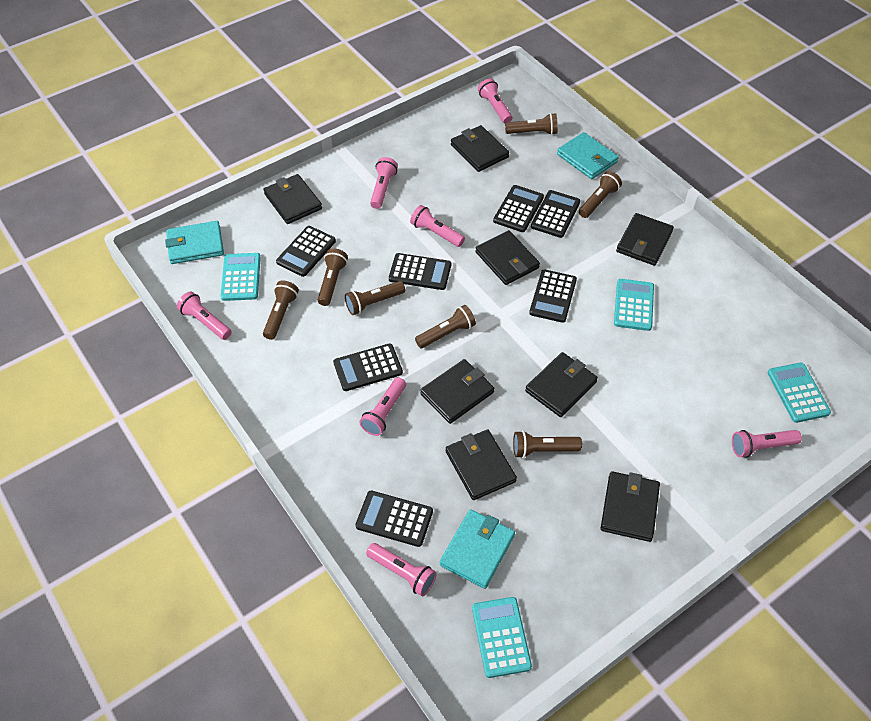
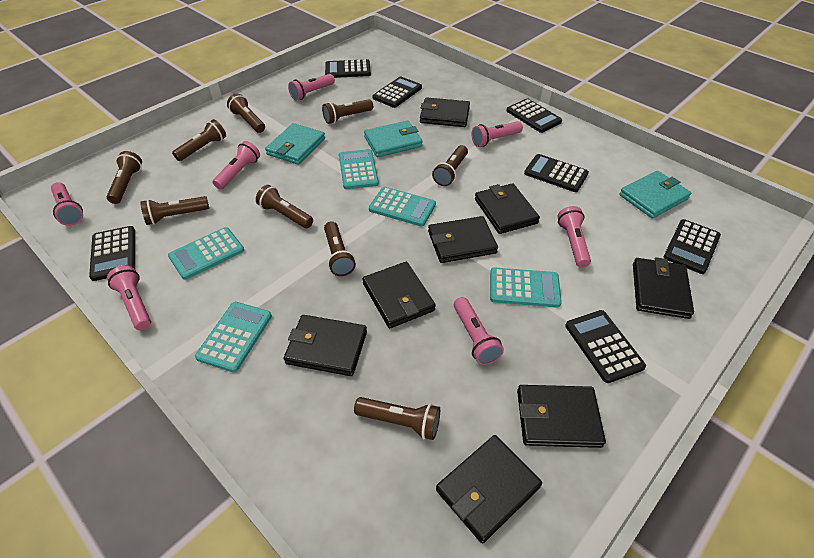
brown flashlight: [263,281,299,340] [318,248,348,306] [345,281,405,315] [415,305,476,348] [505,113,558,135] [513,431,582,458] [579,171,622,218] = 7 -> [107,151,142,204] [140,196,209,225] [172,119,226,161] [227,94,265,133] [256,185,313,228] [322,99,373,124] [324,221,356,276] [354,397,440,440] [432,145,468,186] = 9
turquoise calculator: [221,253,261,301] [472,597,532,678] [614,279,654,331] [768,363,831,423] = 4 -> [168,227,244,280] [195,302,272,372] [339,149,379,189] [369,187,436,226] [490,267,562,307] = 5

